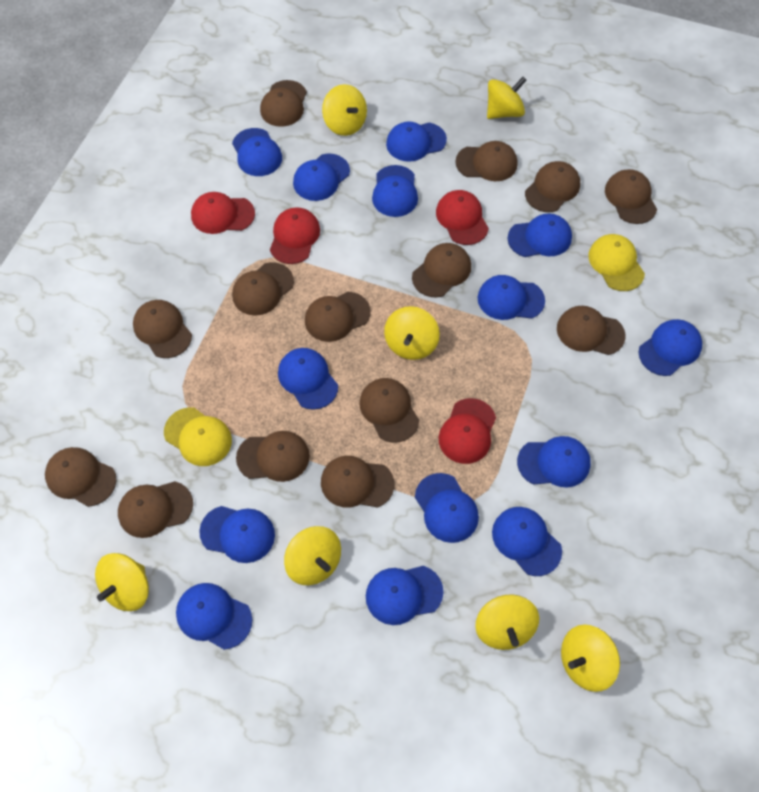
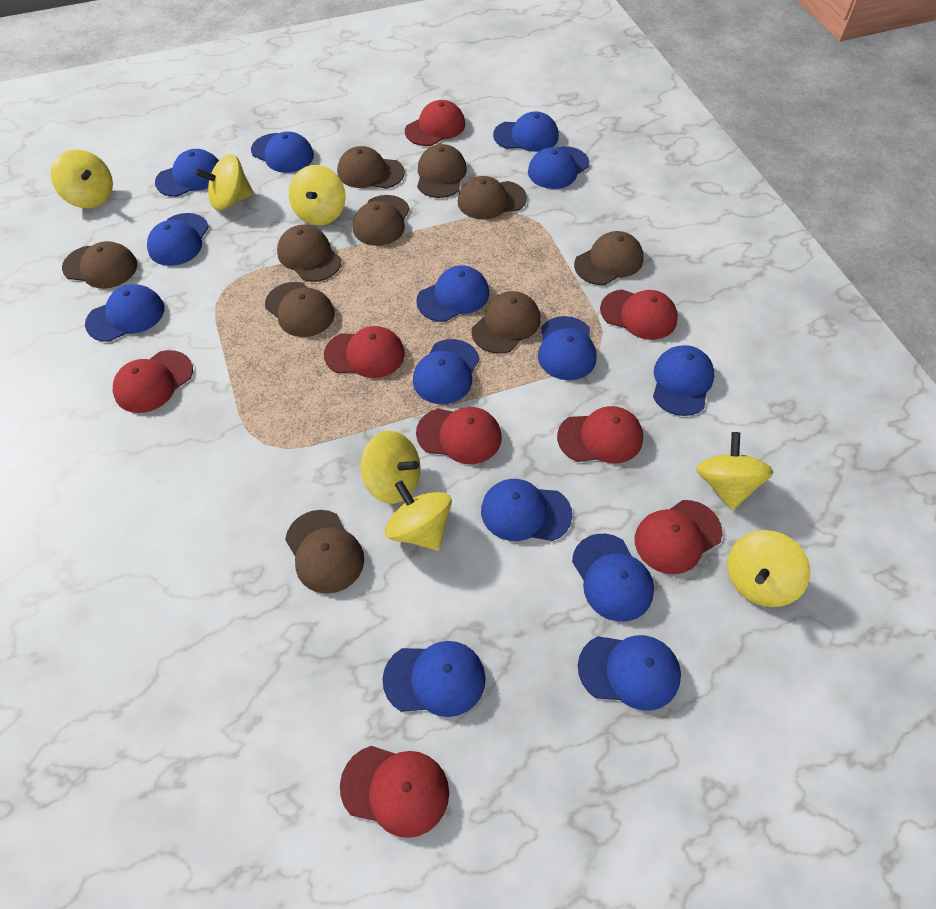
brown cap: [45,447,117,507] [118,481,193,538] [133,300,192,358] [232,262,294,316] [236,431,310,482] [260,80,307,127] [305,292,371,342] [321,456,394,508] [359,378,419,443] [412,243,471,297] [455,141,518,181] [525,161,580,212] [557,306,626,355] [605,169,657,224] = 14 -> [62,241,137,289] [265,282,335,337] [277,225,341,282] [285,510,364,594] [337,146,405,189] [353,195,410,246] [417,144,467,198] [457,176,527,220] [472,291,541,354] [574,231,644,285] = 10
red cap: [191,192,255,234] [270,207,320,264] [436,190,489,245] [439,398,496,464] = 4 -> [113,350,193,413] [324,326,405,378] [340,746,449,838] [405,100,465,146] [416,407,502,464] [557,406,643,463] [600,290,678,340] [635,500,722,574] = 8
yellow cap: [164,407,232,466] [588,234,645,291] = 2 -> none = 0

